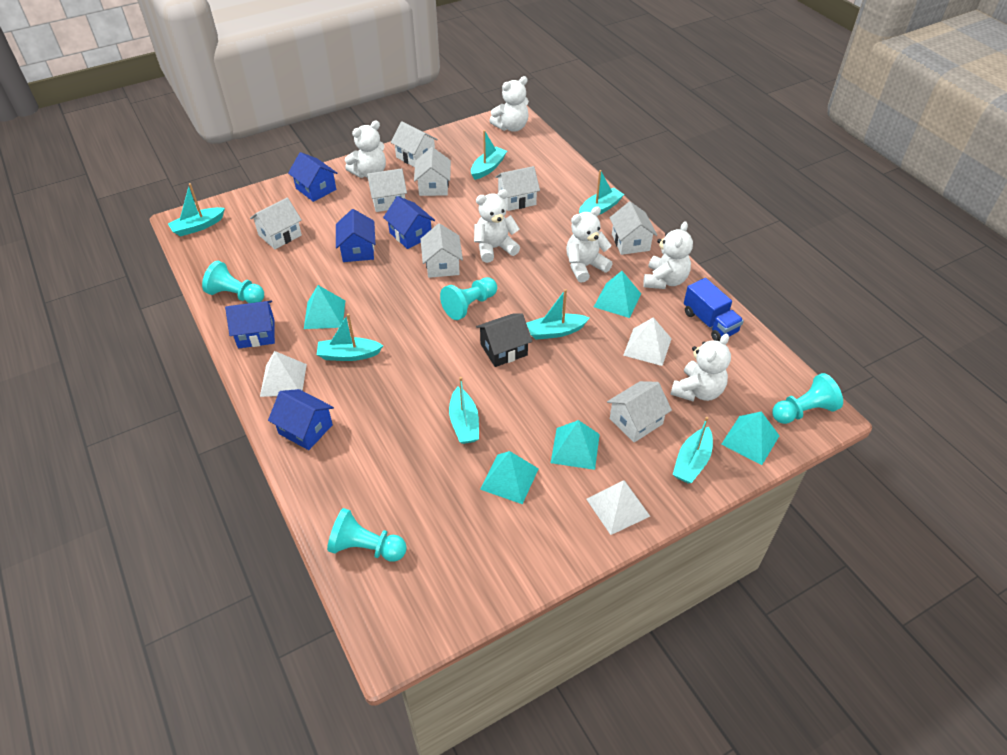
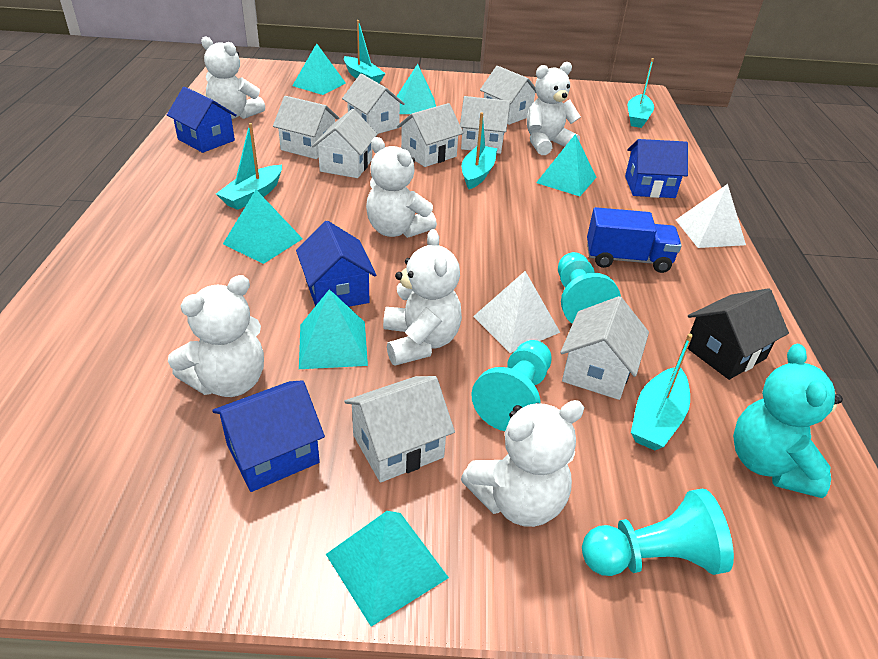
blue house: [225,301,275,348] [268,389,334,450] [288,152,337,202] [336,209,375,262] [383,196,435,249] = 5 -> [167,87,237,153] [212,380,325,492] [296,221,376,307] [625,139,688,198] = 4
turquoise boat: [168,183,225,237] [317,313,383,361] [449,377,479,444] [471,130,507,180] [526,289,589,340] [579,170,624,215] [673,417,713,484] = 7 -> [216,123,282,210] [344,20,385,83] [462,112,497,189] [628,58,654,128] [631,334,693,450] = 5
turquoise pawn: [202,261,264,303] [327,508,407,562] [440,277,497,320] [772,373,843,424] = 4 -> [472,340,551,431] [558,252,621,324] [582,489,734,576] = 3
turquoise pyramid: [304,285,345,329] [480,451,539,504] [551,420,600,470] [594,271,641,318] [721,411,780,465] = 5 -> [223,190,303,264] [292,43,346,95] [299,289,368,369] [326,511,449,627] [397,64,436,114] [536,134,596,196] = 6
turquoise teddy bear: none = 0 -> [733,344,843,498] = 1
white pyramid: [260,351,307,397] [587,480,650,535] [623,317,672,366] = 3 -> [473,271,561,353] [676,184,746,248] = 2

